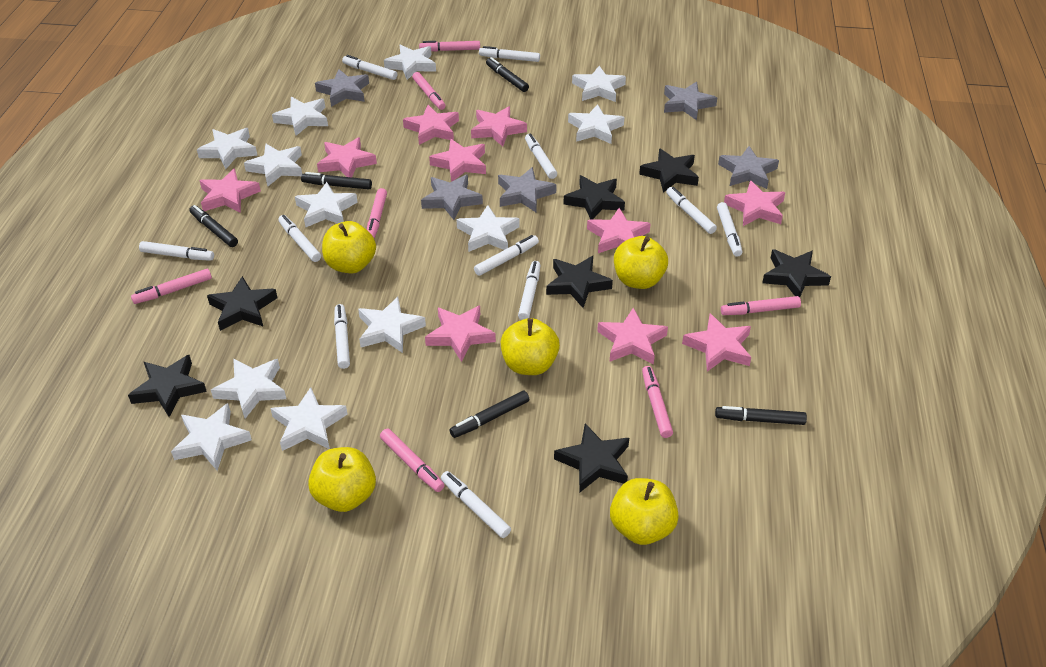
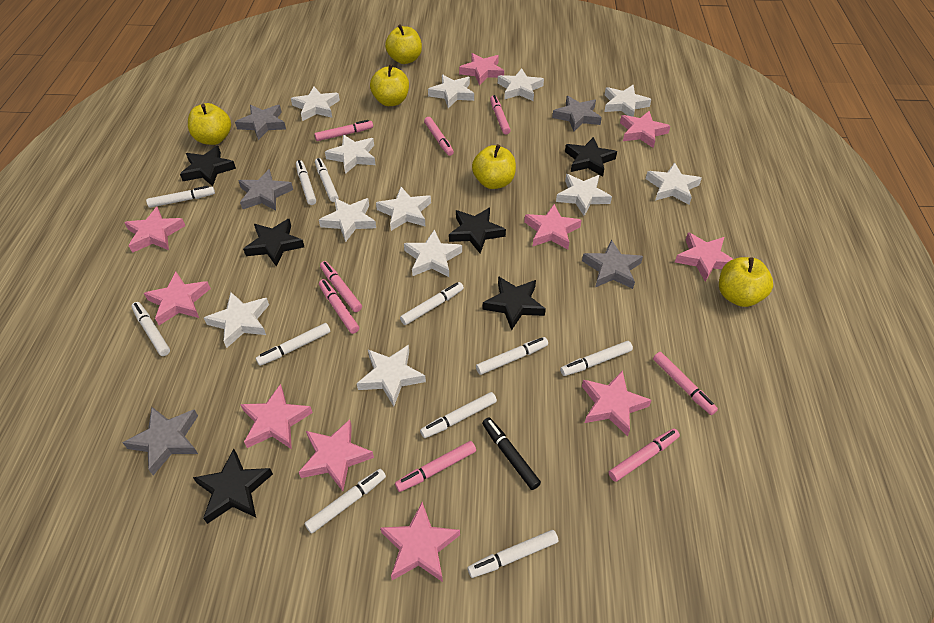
black marker: [189,205,238,247] [301,172,372,189] [450,390,529,438] [486,57,529,92] [715,406,807,425] = 5 -> [482,418,541,490] = 1
black star: [128,355,207,417] [207,276,278,331] [546,256,613,308] [554,424,629,492] [563,175,625,219] [639,148,699,193] [762,249,831,297] = 7 -> [180,146,236,186] [193,449,273,524] [243,219,304,267] [449,207,506,253] [482,276,546,331] [565,137,617,177] = 6
pink marker: [131,269,212,304] [367,188,387,239] [380,429,444,492] [412,72,446,110] [419,41,480,52] [642,366,673,438] [721,296,801,315] = 7 -> [314,120,373,141] [319,279,359,334] [320,261,362,312] [395,441,476,492] [424,117,454,156] [490,95,511,135] [609,428,680,482] [653,352,718,415] = 8

